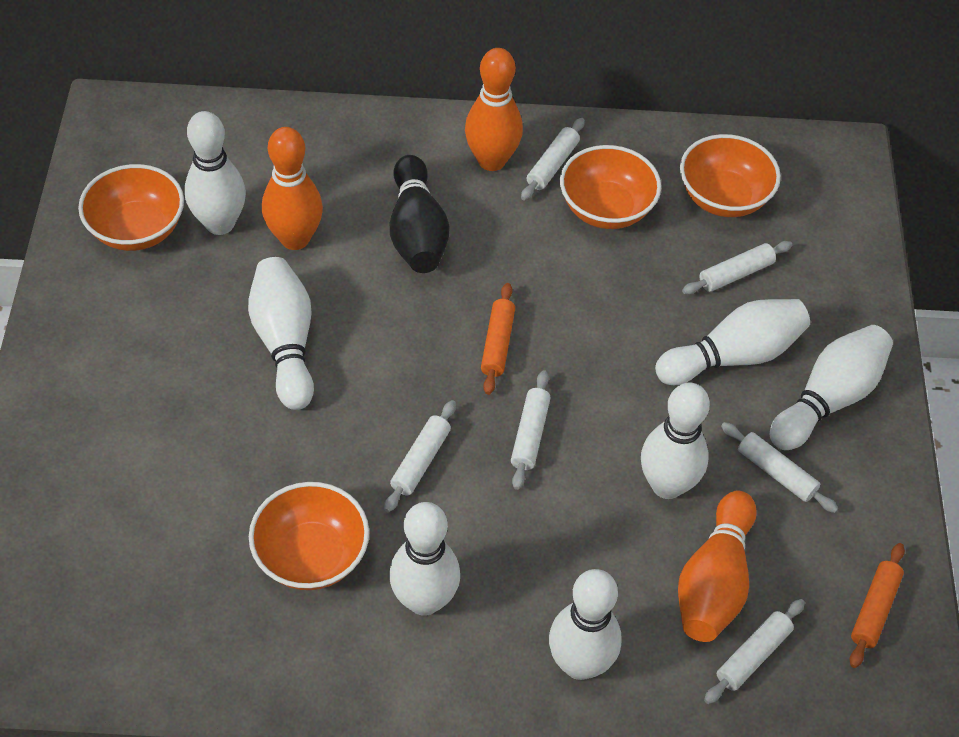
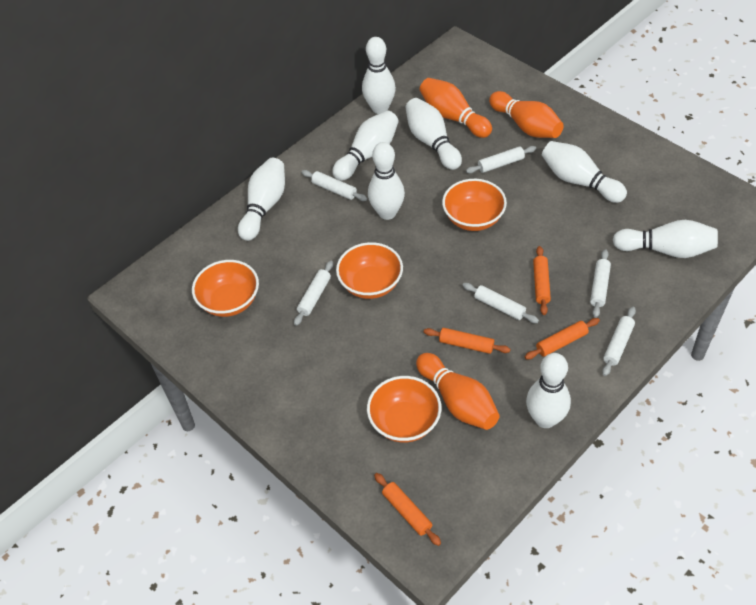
black bowling pin: [390,155,449,273] = 1 -> none = 0
orange rolling pin: [481,283,515,395] [850,543,905,668] = 2 -> [374,473,441,546] [424,328,510,354] [525,318,600,360] [533,246,551,315] = 4
white bowling pin: [185,111,246,235] [248,257,314,410] [389,502,460,616] [549,569,622,680] [641,382,710,499] [655,299,810,385] [770,325,893,450] = 7 -> [238,158,285,241] [332,111,399,181] [362,37,396,114] [368,142,405,220] [405,98,462,170] [526,353,571,428] [542,141,627,203] [613,220,718,258] = 8

